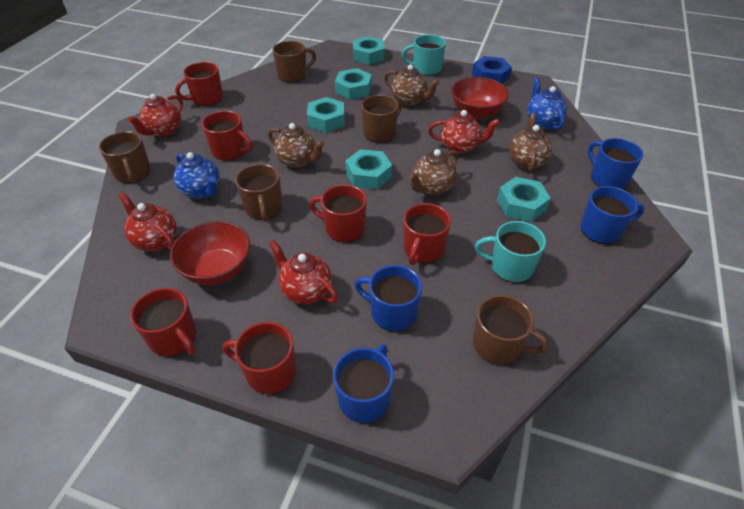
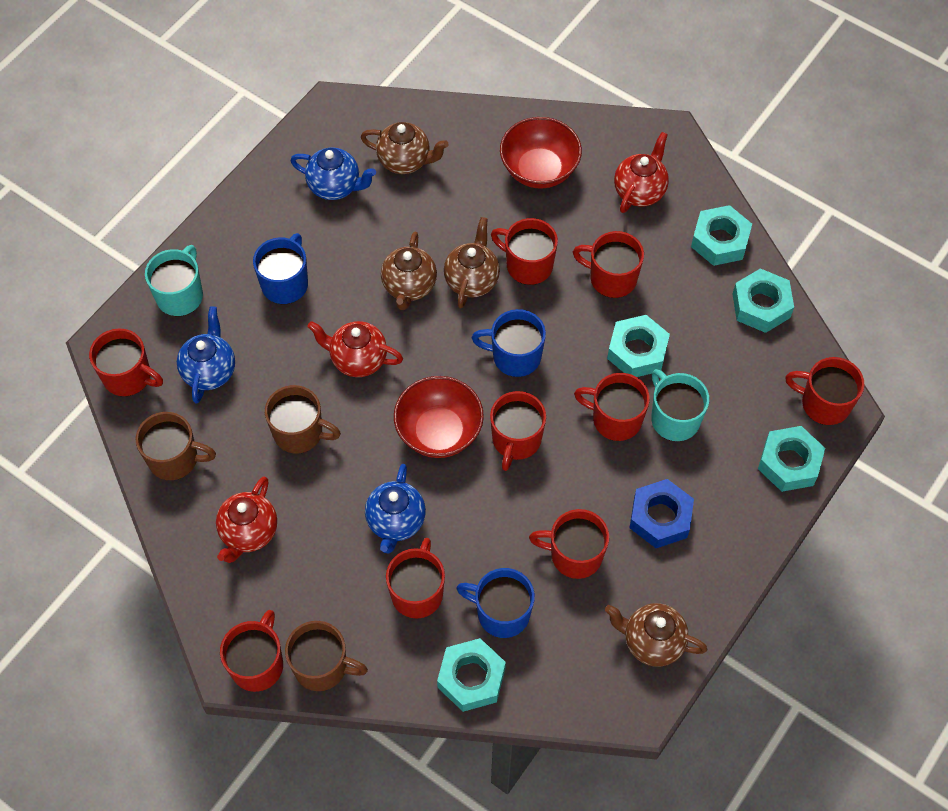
blue mug: [333,344,394,423] [354,265,422,331] [580,186,644,244] [588,138,643,189] = 4 -> [253,233,308,304] [456,568,535,638] [472,309,546,377] = 3
blue teapot: [174,152,220,198] [527,77,567,130] = 2 -> [177,306,235,403] [290,148,376,200] [365,464,426,554] = 3
brown mug: [99,131,151,183] [235,164,282,222] [272,41,316,83] [361,95,402,143] [473,295,549,364] = 5 -> [136,412,216,480] [265,385,341,454] [285,621,368,691] = 3
red mug: [130,288,197,357] [175,62,223,106] [202,111,253,160] [222,322,296,394] [309,185,367,242] [403,203,451,265] = 6 -> [89,328,163,396] [220,610,283,692] [386,538,445,619] [490,391,546,471] [491,218,558,285] [529,509,609,579] [573,231,644,298] [574,373,650,441] [785,357,865,425] = 9
red teapot: [118,192,177,251] [128,94,183,137] [269,240,338,304] [428,110,500,154] = 4 -> [216,477,277,563] [307,321,403,377] [614,132,669,213] = 3

